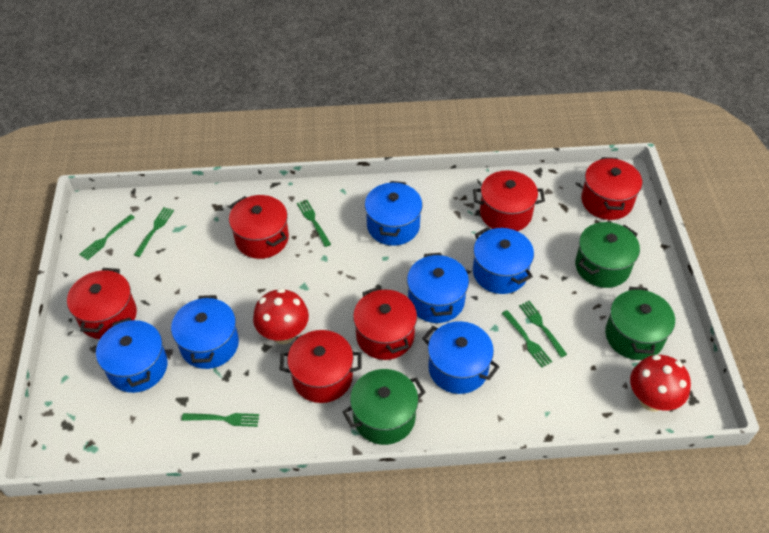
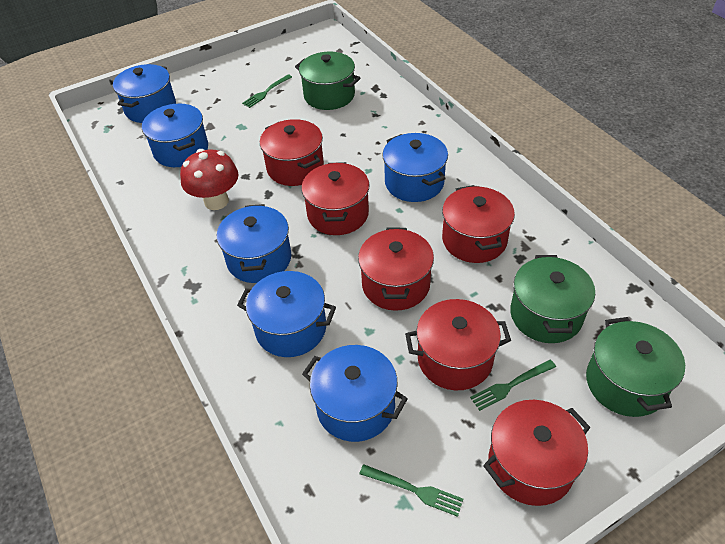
green fork: [79,214,135,260] [134,207,174,257] [182,413,259,427] [297,200,331,247] [502,310,552,367] [519,301,567,357] = 6 -> [242,74,292,108] [359,464,463,517] [470,360,556,411] = 3
red mushroom: [253,288,309,344] [630,355,691,411] = 2 -> [180,149,239,210] = 1

